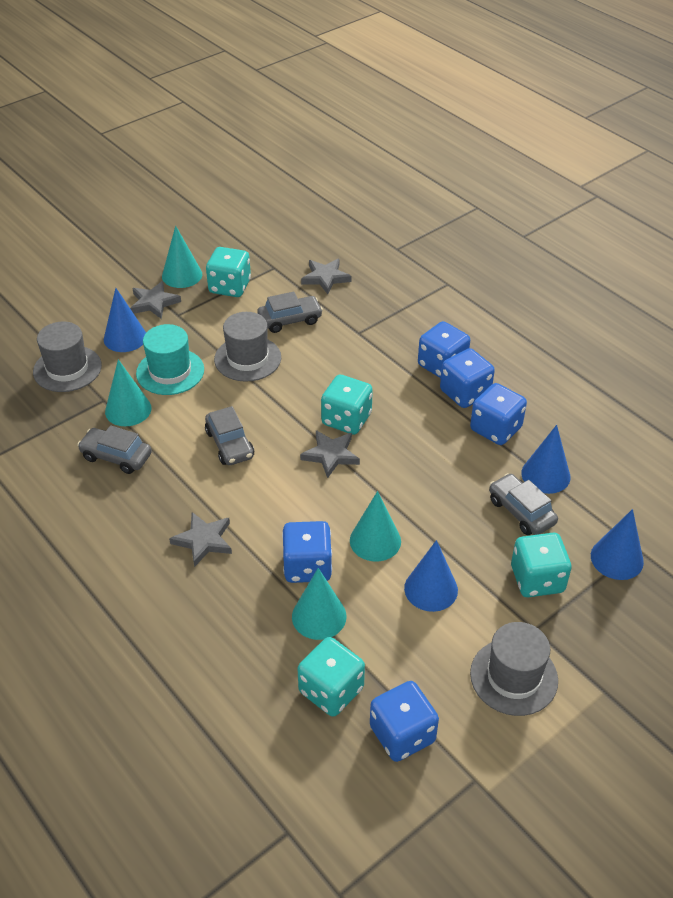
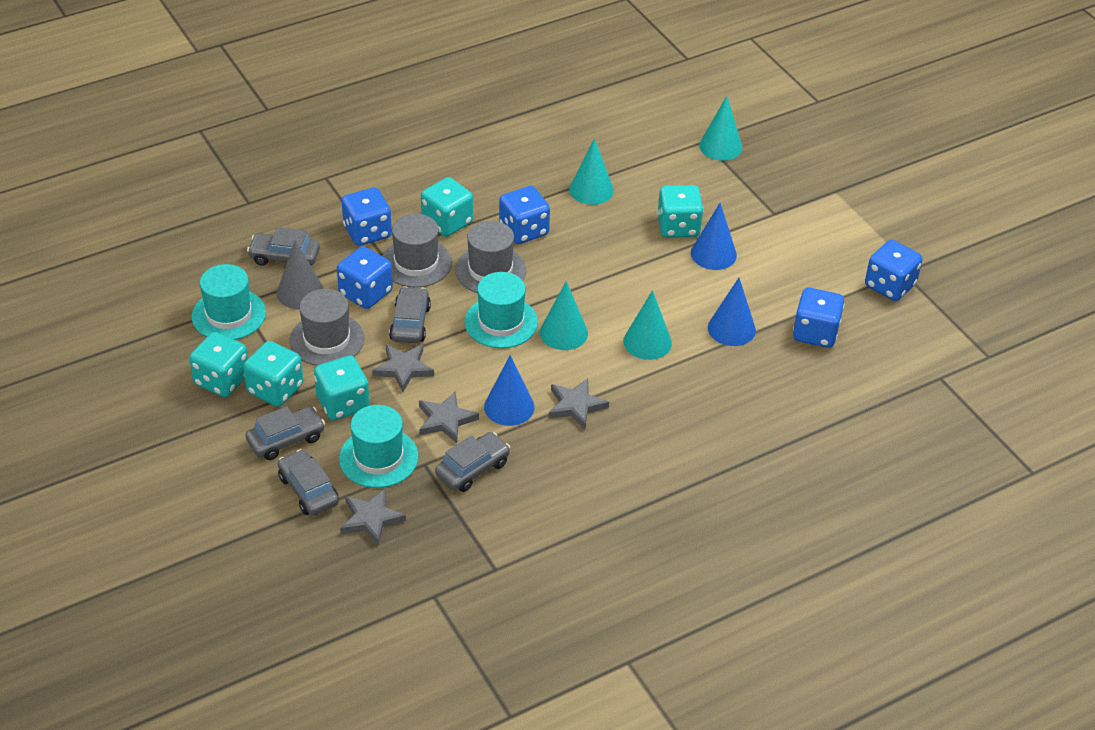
blue cone: [104,288,146,352] [404,540,458,612] [521,425,570,494] [591,509,644,580] = 4 -> [484,355,535,426] [691,203,737,270] [708,278,756,346] = 3
grey car: [77,425,152,474] [205,406,254,465] [257,292,323,333] [489,473,558,535] = 4 -> [246,406,325,460] [247,227,320,266] [278,449,339,515] [389,286,431,343] [435,432,510,492] = 5
grey cone: none = 0 -> [277,241,324,309] = 1
turquoise dice: [206,247,251,297] [298,637,365,717] [321,375,373,435] [511,533,571,597] = 4 -> [189,332,248,397] [243,341,303,407] [314,355,370,420] [421,177,473,237] [657,185,703,238] = 5
turquoise hat: [136,324,204,395] = 1 -> [192,264,266,340] [339,405,418,488] [464,272,538,348] = 3

